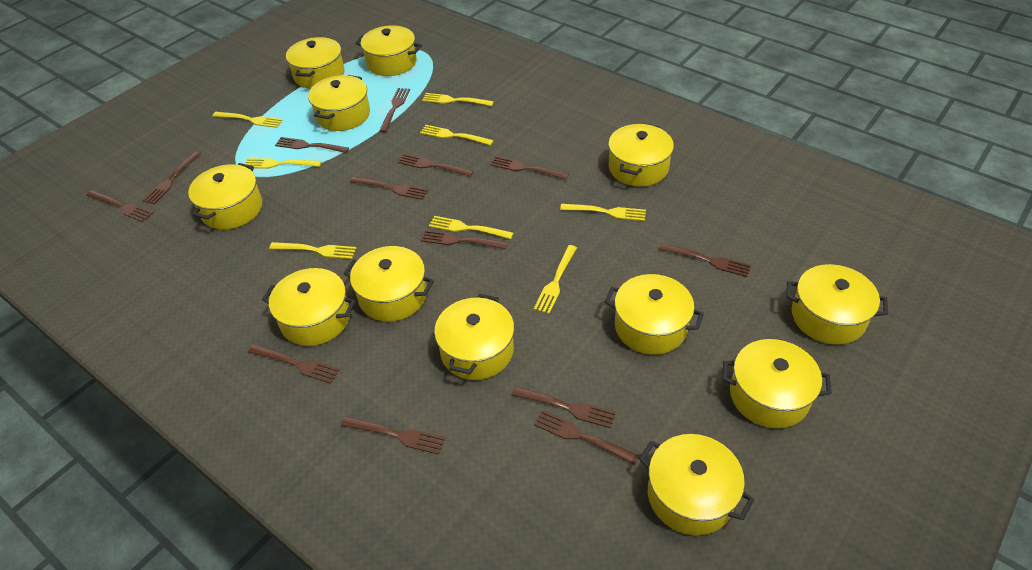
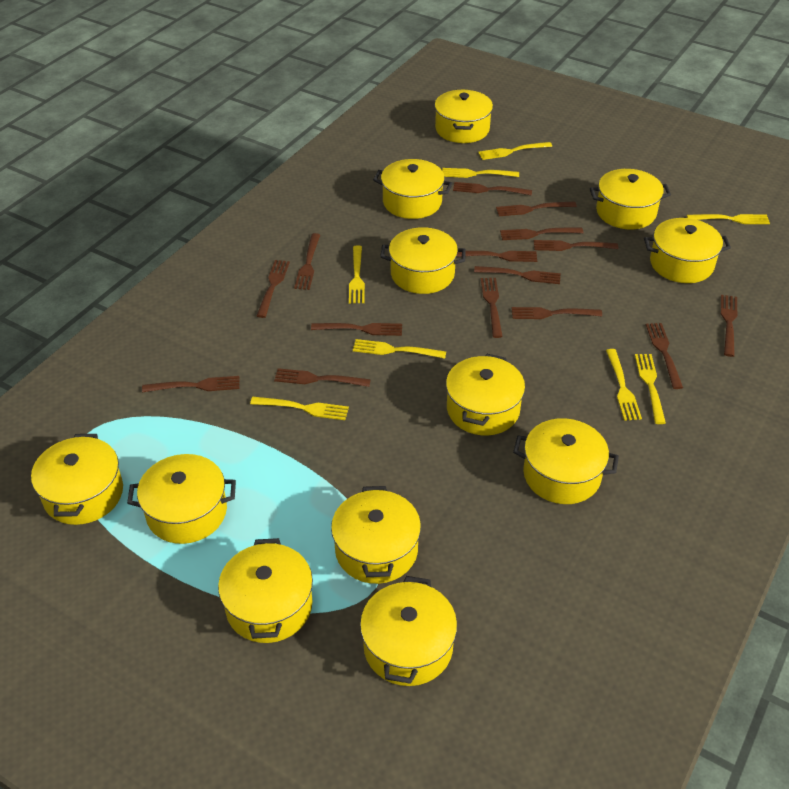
brown fork: [86,190,153,222] [142,151,201,204] [248,344,340,384] [275,137,349,153] [341,416,445,455] [350,177,428,200] [379,88,410,133] [398,154,474,177] [421,230,508,249] [491,156,569,180] [511,387,616,428] [534,410,640,465] [659,243,751,277] = 13 -> [142,376,239,392] [257,260,290,318] [274,368,371,387] [294,233,320,290] [311,323,402,336] [453,182,532,196] [457,251,537,262] [474,266,561,284] [481,278,503,338] [496,201,577,216] [500,227,583,240] [511,307,602,319] [534,240,618,251] [646,323,683,389] [721,295,737,357] = 15

